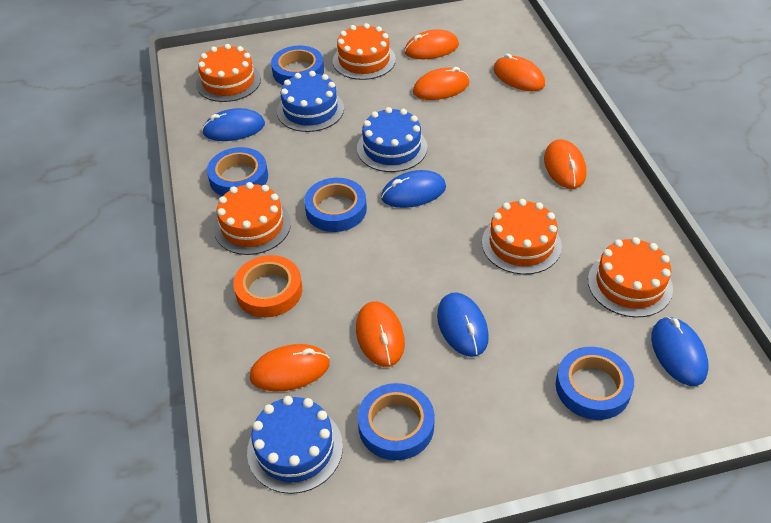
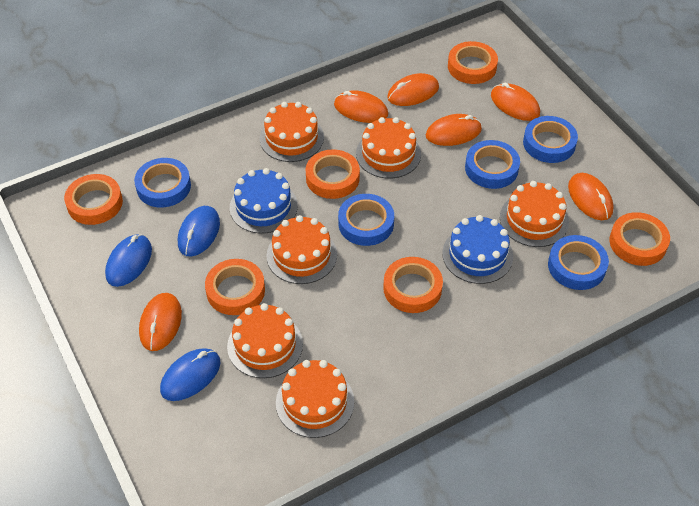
blue cake: [247,396,343,494] [277,71,344,132] [357,107,427,172] = 3 -> [230,168,298,234] [442,215,513,284] = 2
blue mouse: [202,108,265,141] [381,170,446,208] [437,292,489,357] [651,317,708,386] = 4 -> [105,234,152,287] [160,348,220,401] [178,206,220,257] = 3
orange cake: [196,44,261,102] [214,182,291,255] [333,23,396,80] [482,199,562,274] [588,237,673,318] = 5 -> [227,303,303,378] [260,102,324,162] [266,215,337,284] [276,360,354,438] [356,117,421,179] [500,181,569,247] = 6
orange tape: [233,255,302,317] = 1 -> [64,174,123,225] [205,259,265,315] [306,149,360,199] [383,257,443,313] [448,41,498,84] [609,212,670,266] = 6

